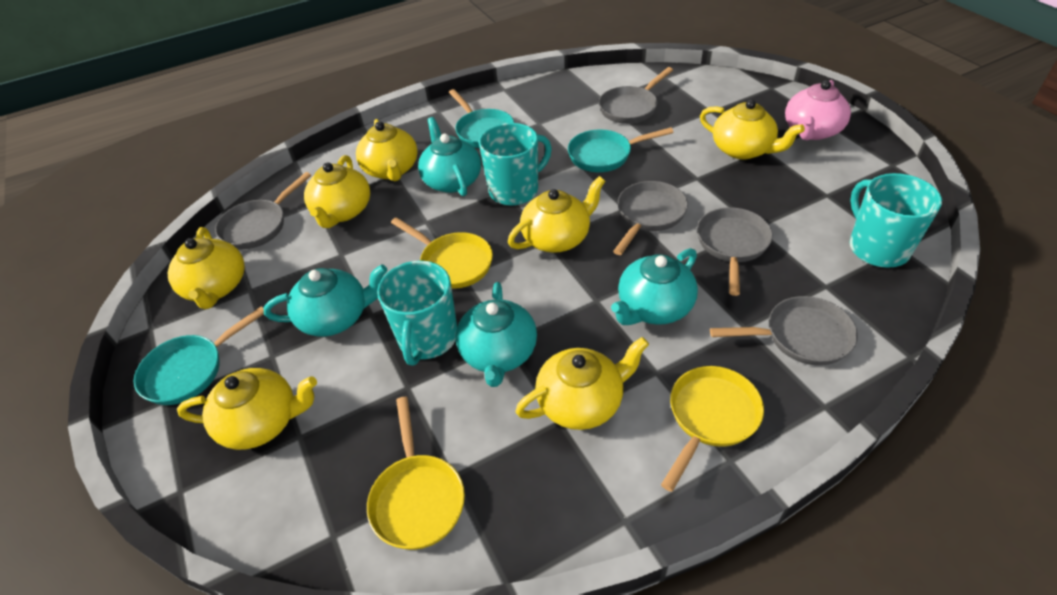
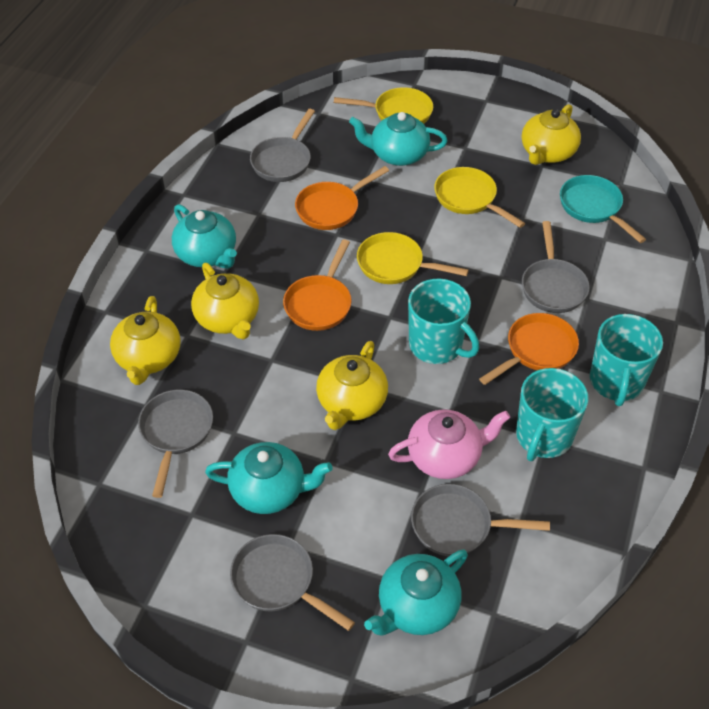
orange pan: none = 0 -> [283,239,352,331] [295,166,389,230] [479,313,579,385] = 3
turquoise pan: [134,306,264,405] [449,89,514,148] [568,127,674,172] = 3 -> [560,175,646,243] = 1
yellow teapot: [167,227,245,309] [177,368,317,450] [304,155,370,228] [356,119,418,181] [508,176,605,253] [515,337,649,430] [700,99,805,159] = 7 -> [110,296,181,385] [191,263,259,340] [316,341,388,430] [522,104,581,165] = 4

